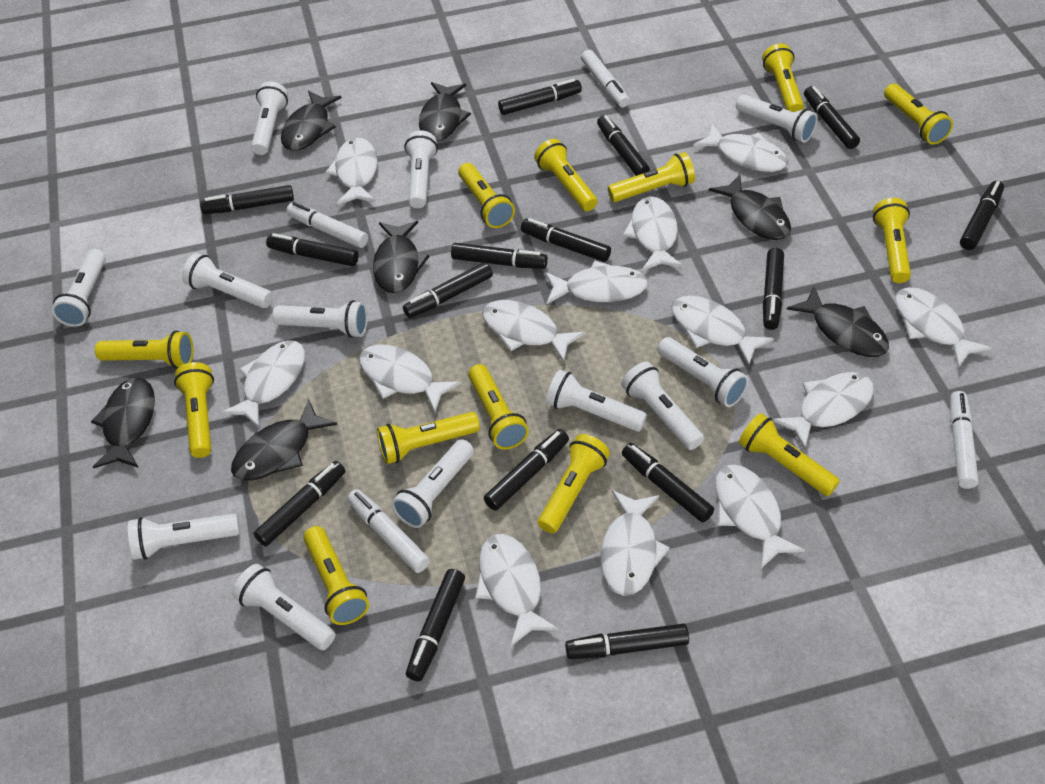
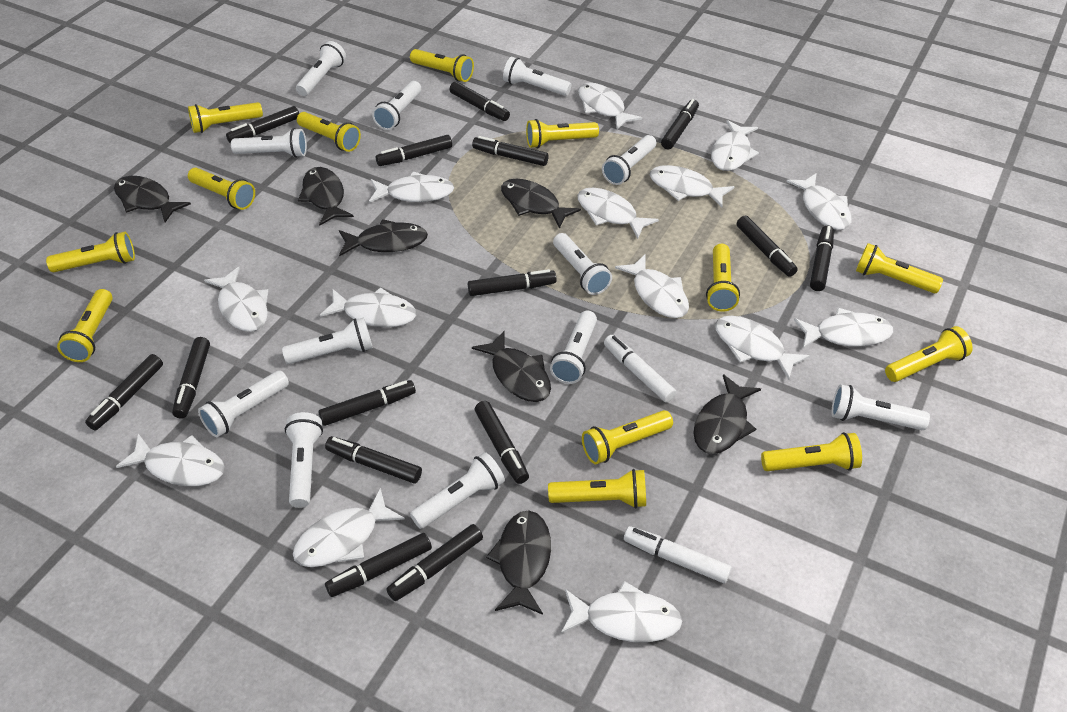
white fish: [221,340,305,428] [326,138,378,205] [359,344,461,412] [475,534,559,646] [482,300,585,362] [545,261,648,304] [600,490,670,596] [623,196,683,271] [671,296,774,366] [693,124,788,172] [715,465,805,568] [772,372,874,450] [895,287,992,368] = 13 -> [116,433,225,486] [204,267,268,332] [293,488,405,567] [320,287,416,327] [369,172,454,203] [561,581,682,642] [577,187,659,239] [578,83,642,129] [615,255,689,318] [650,165,734,208] [711,120,759,171] [715,316,810,380] [786,173,851,230] [794,308,893,348] = 14
white marker: [286,202,368,248] [347,489,430,573] [581,50,630,108] [950,391,979,489] = 4 -> [604,335,677,403] [624,526,732,583] = 2

